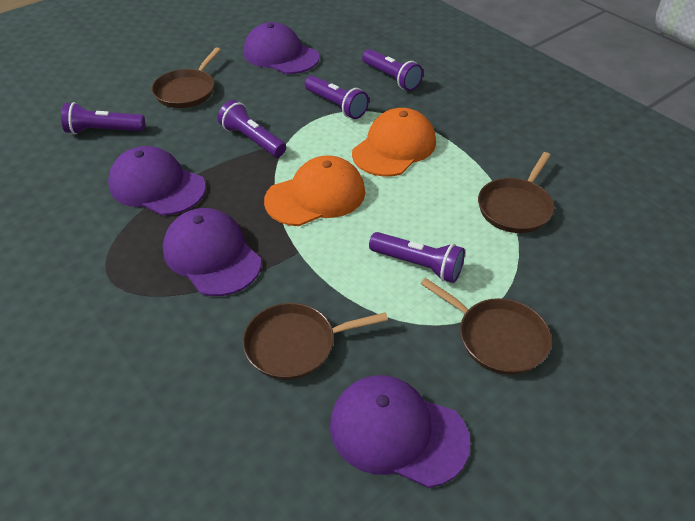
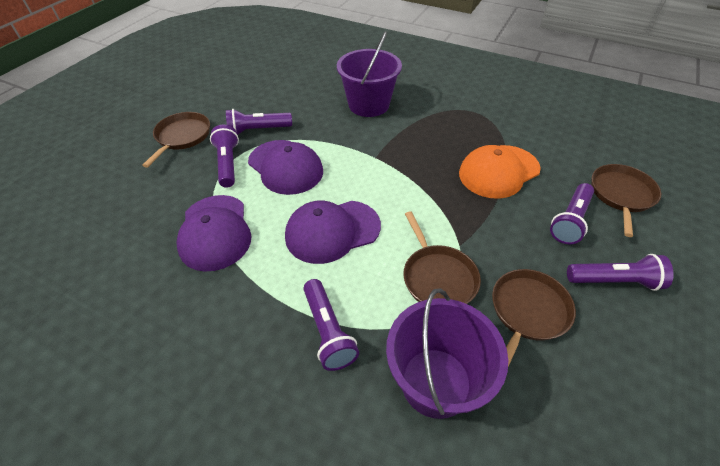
orange cap: [264,155,365,226] [352,108,436,177] = 2 -> [459,145,541,199] = 1
purple bucket: none = 0 -> [337,31,402,117] [386,288,508,419] = 2
purple cap: [108,146,206,216] [163,208,261,296] [243,22,319,74] [330,375,470,488] = 4 -> [176,195,251,272] [248,140,323,195] [285,201,381,264] = 3

